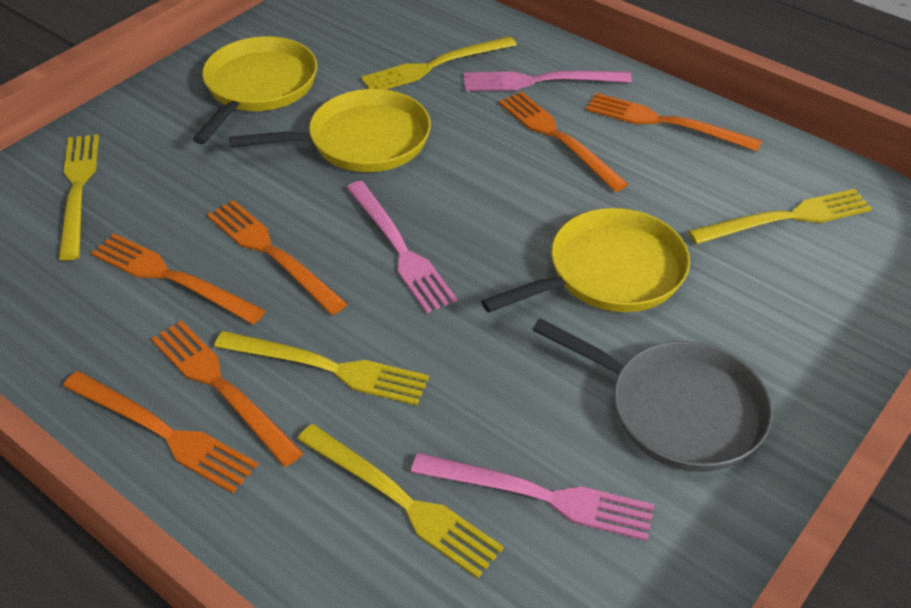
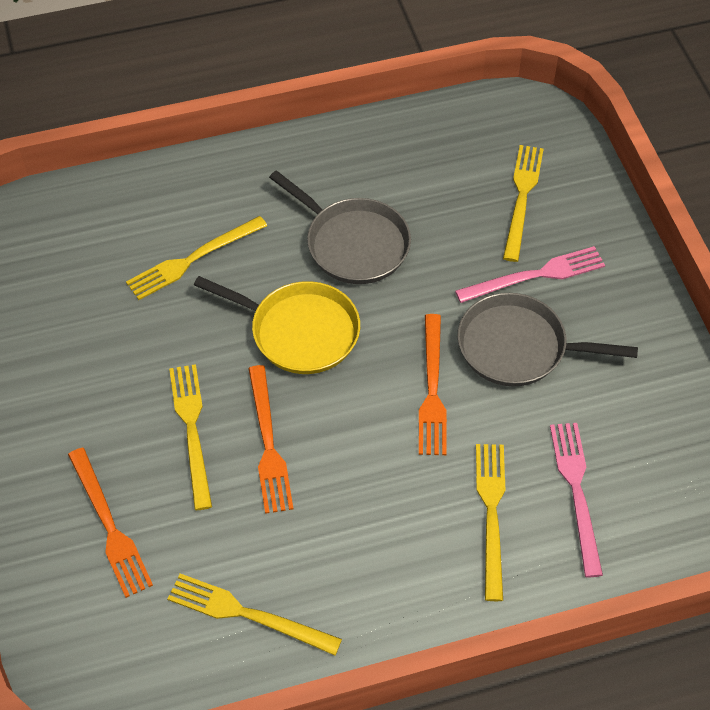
grey pan: [532,318,773,472] = 1 -> [269,170,411,284] [457,293,638,387] = 2
orange fork: [63,371,258,493] [91,234,266,324] [151,320,303,467] [207,200,347,315] [499,91,628,192] [586,93,762,151] = 6 -> [68,448,153,598] [248,365,293,514] [419,314,447,455] = 3
pink fork: [346,181,457,313] [411,453,654,541] [464,71,632,91] = 3 -> [455,246,605,303] [550,423,603,577] = 2
yellow pan: [192,36,317,144] [229,89,431,172] [481,208,690,313] = 3 -> [194,276,360,374] = 1

